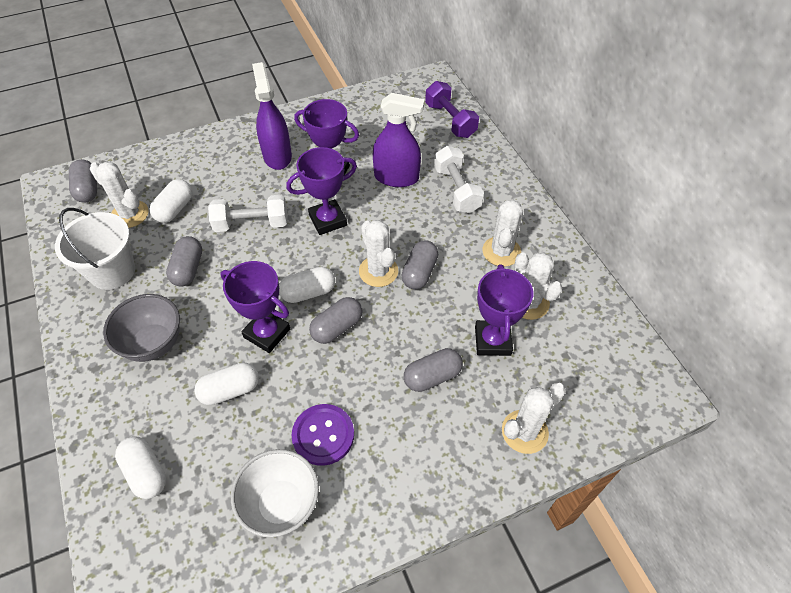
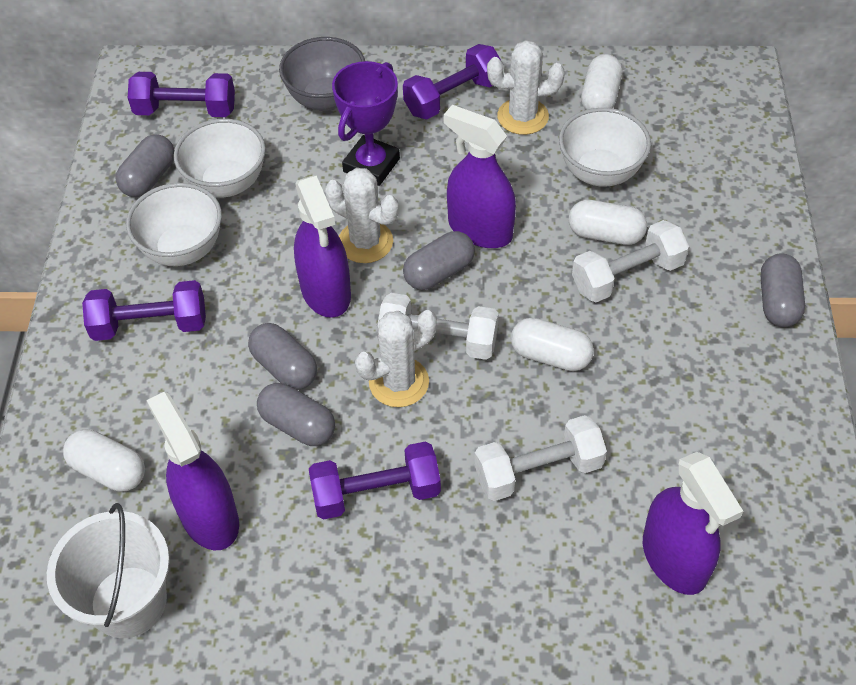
purple button: [291,404,354,466] = 1 -> none = 0
purple dumbbell: [425,81,479,138] = 1 -> [82,280,206,341] [128,72,235,117] [309,441,441,520] [403,44,501,119] = 4
purple spray bottle: [252,62,292,170] [373,93,424,187] = 2 -> [146,392,239,550] [294,176,351,318] [443,105,516,248] [643,452,743,595] = 4
purple trophy: [221,261,290,353] [286,147,357,235] [294,99,359,175] [475,264,533,356] = 4 -> [332,61,400,186] = 1
white bowl: [231,449,319,537] = 1 -> [126,183,222,266] [174,119,266,197] [559,108,651,187] = 3
white cactus: [90,162,149,228] [359,220,398,287] [483,200,523,267] [502,382,566,454] [514,252,562,320] = 5 -> [325,168,399,263] [355,310,437,407] [487,40,565,135] = 3
white dumbbell: [208,195,288,232] [434,146,484,213] = 2 -> [378,293,499,360] [474,415,607,501] [572,220,689,302] = 3

